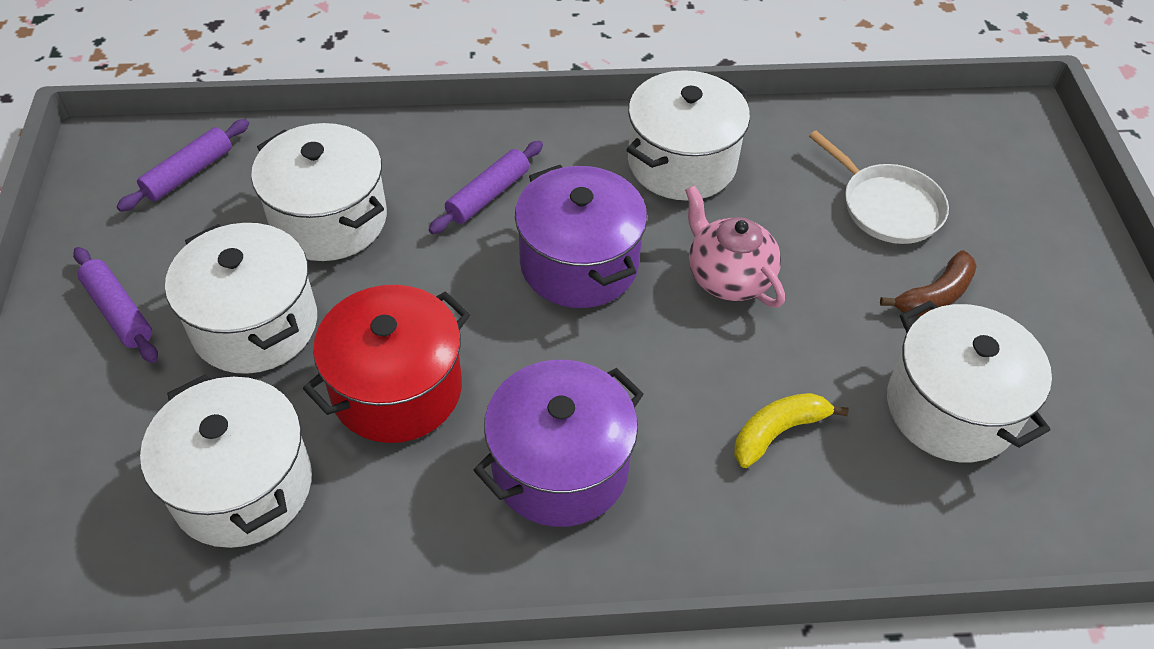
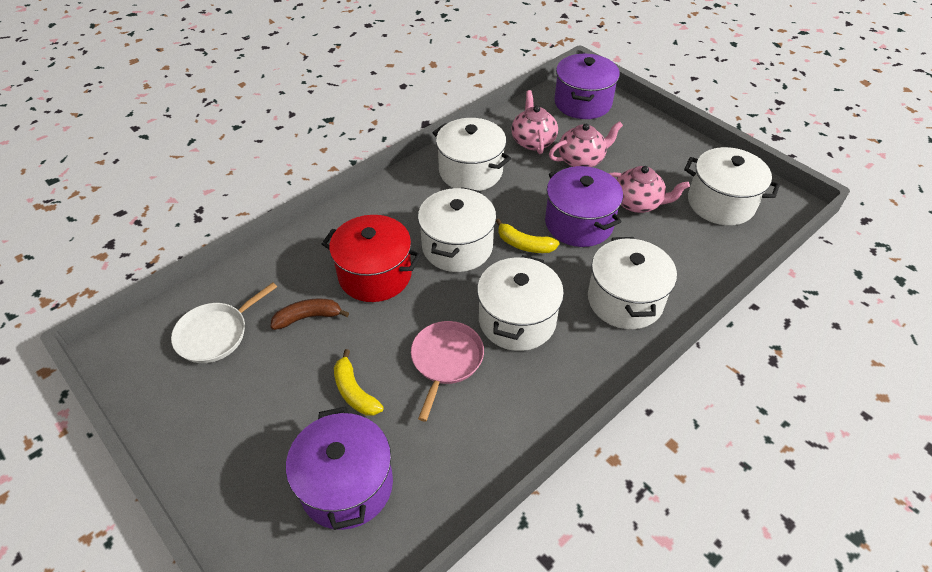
pink pan: none = 0 -> [411,321,484,422] = 1
pink teapot: [685,185,785,307] = 1 -> [511,90,558,154] [549,121,623,167] [608,166,690,213] = 3
purple pot: [474,360,644,527] [515,165,647,308] = 2 -> [286,407,393,530] [545,166,623,247] [554,54,620,119] = 3
purple rolling pin: [73,247,158,363] [116,119,249,212] [429,141,543,234] = 3 -> none = 0
yellow banana: [734,393,848,468] = 1 -> [334,349,384,415] [496,219,560,253] = 2

